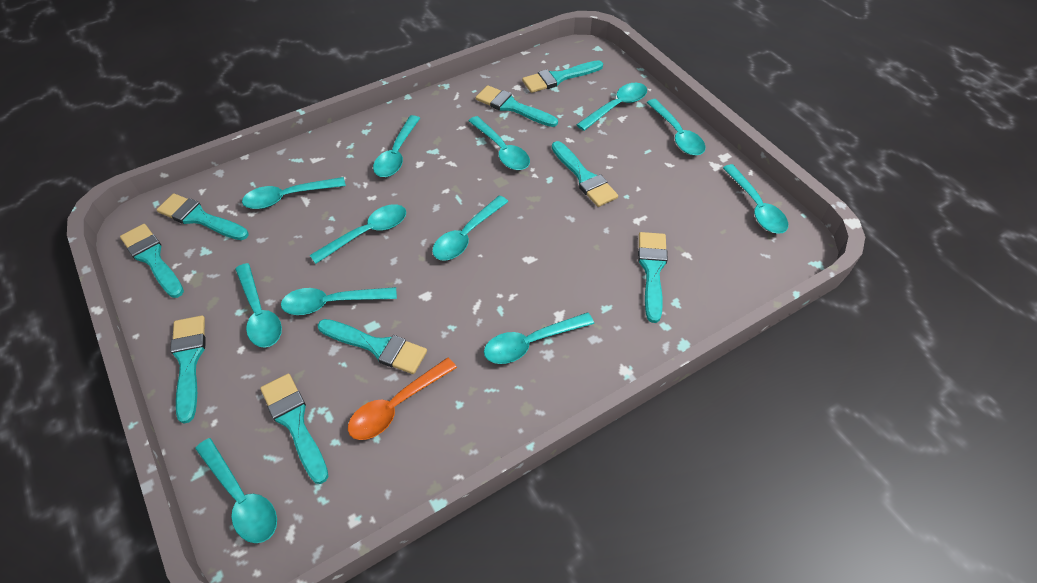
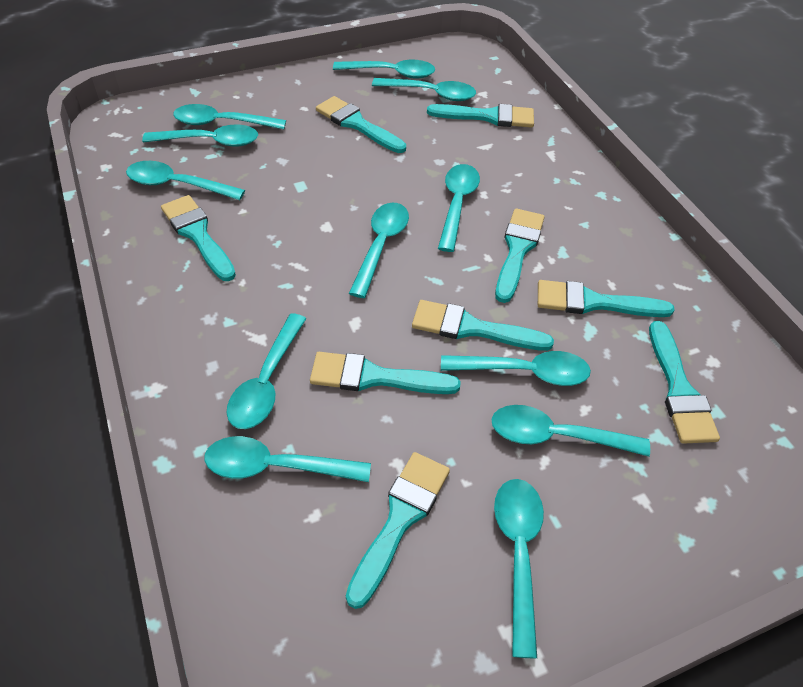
orange spoon: [348,358,457,440] = 1 -> none = 0

